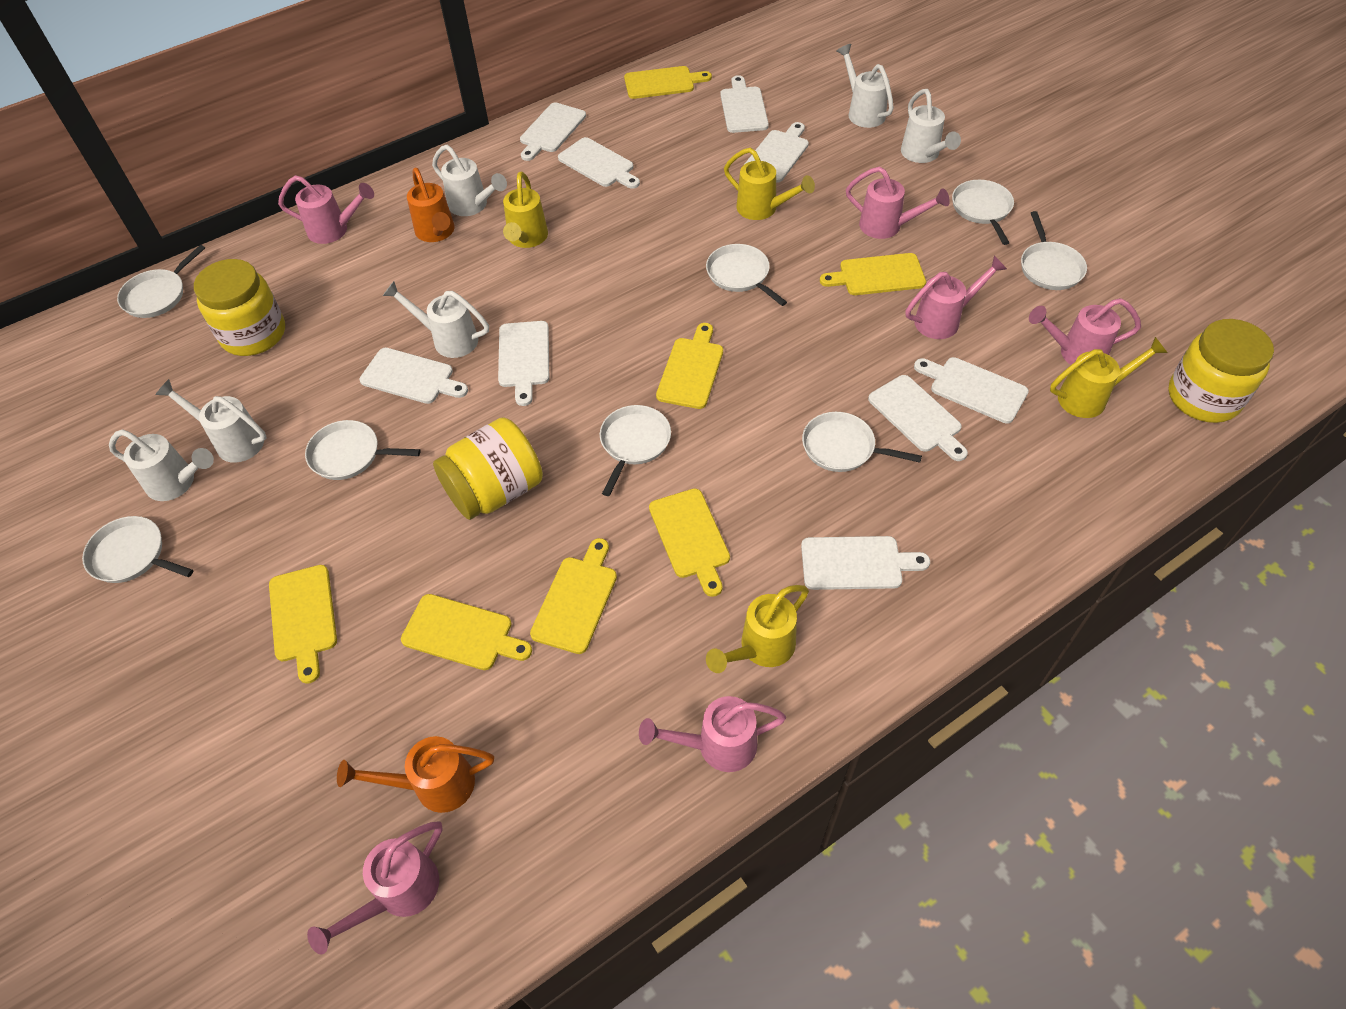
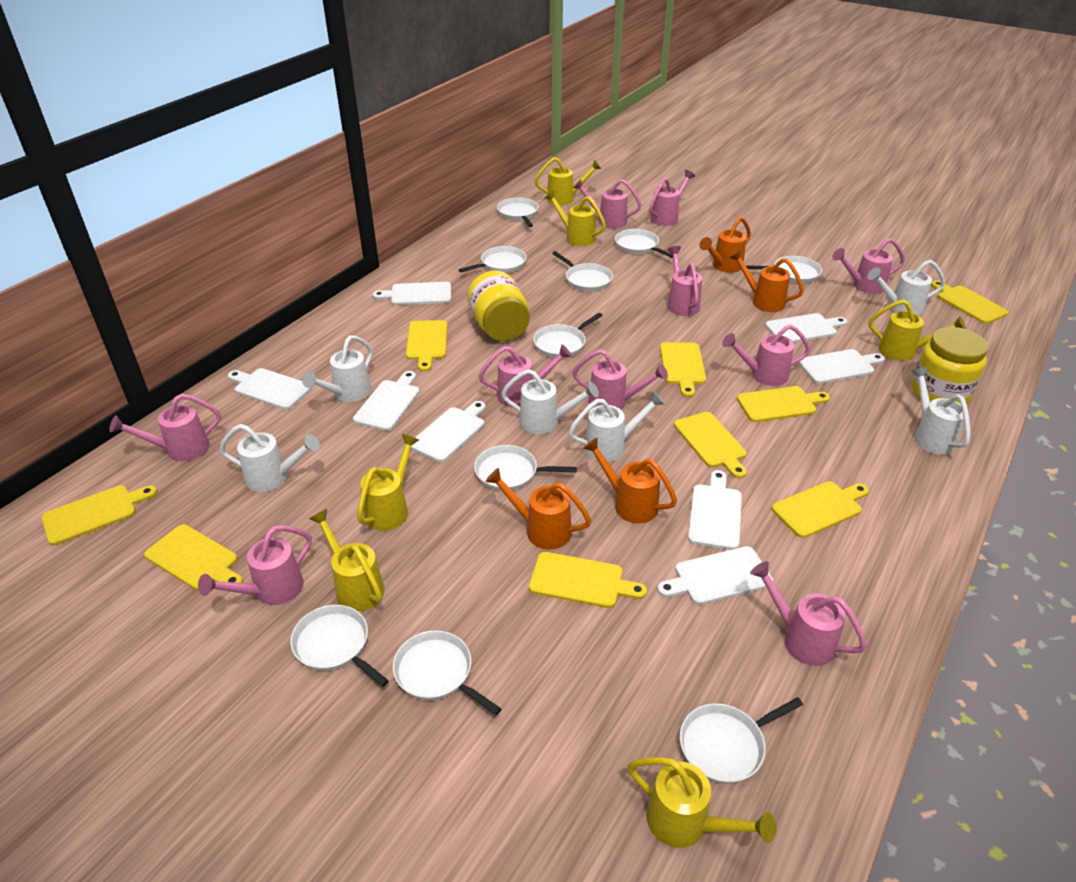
orange watering can: [337,736,494,813] [407,168,455,242] = 2 -> [485,468,591,550] [583,437,677,523] [699,217,751,273] [730,249,804,312] = 4
pink watering can: [278,175,374,244] [307,821,443,955] [639,696,786,772] [846,167,950,239] [906,255,1007,339] [1029,298,1141,365] = 6 -> [109,393,221,461] [198,525,312,605] [479,344,572,407] [572,349,668,410] [573,179,641,229] [649,170,695,226] [667,246,702,316] [722,324,811,386] [750,561,867,666] [832,238,905,294] = 10
white cutting board: [360,348,468,404] [498,321,549,406] [520,102,586,161] [558,137,640,189] [720,75,769,133] [744,122,809,183] [801,536,930,590] [868,375,968,461] [914,357,1029,424] = 9 -> [228,368,312,410] [353,371,419,431] [373,282,451,305] [411,401,486,462] [657,546,773,605] [688,470,742,550] [765,313,847,343] [798,349,885,384] = 8
white pan: [82,516,193,583] [117,245,205,318] [305,420,421,480] [600,405,671,496] [706,244,787,306] [802,412,922,472] [952,180,1014,245] [1021,211,1087,290] = 8 -> [290,605,389,687] [393,630,501,715] [459,246,527,273] [474,445,577,491] [497,197,539,227] [533,313,603,358] [552,251,613,291] [615,229,673,258] [680,697,803,784] [746,256,822,283] = 10
yellow cutting board: [269,565,337,684] [401,594,532,670] [530,538,617,654] [624,66,712,99] [649,488,730,597] [656,323,723,409] [820,253,926,295] = 7 -> [42,485,157,545] [144,524,243,591] [406,320,448,372] [529,552,647,608] [660,342,706,397] [674,412,747,479] [737,386,830,422] [772,481,869,538] [931,281,1008,324] = 9
yellow jar: [194,259,285,356] [433,417,543,520] [1168,319,1274,423] = 3 -> [467,271,530,341] [911,327,988,404] = 2
yellow watering can: [503,171,548,248] [706,585,809,673] [724,148,815,220] [1050,337,1168,418] = 4 -> [309,509,384,612] [357,434,419,531] [535,157,601,205] [545,190,606,246] [628,757,776,848] [869,300,966,361] = 6

